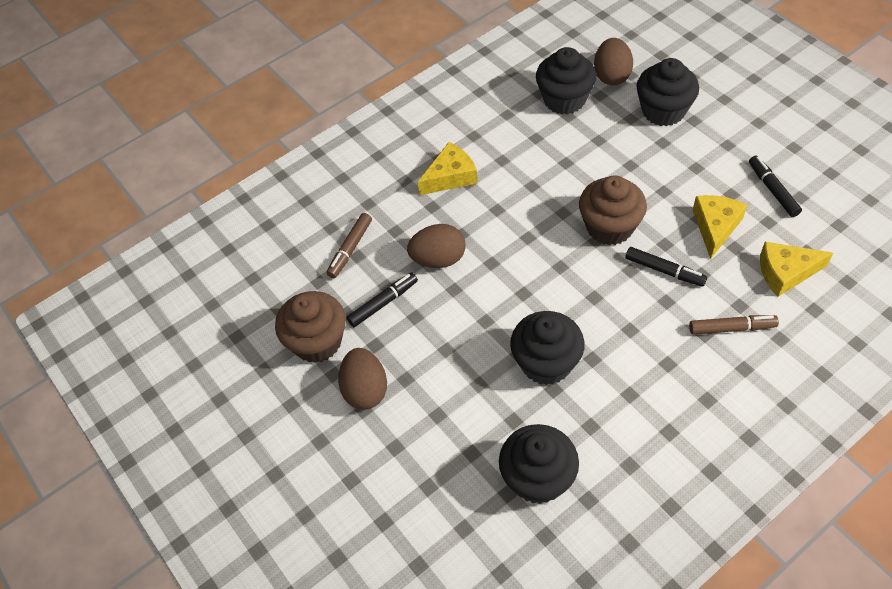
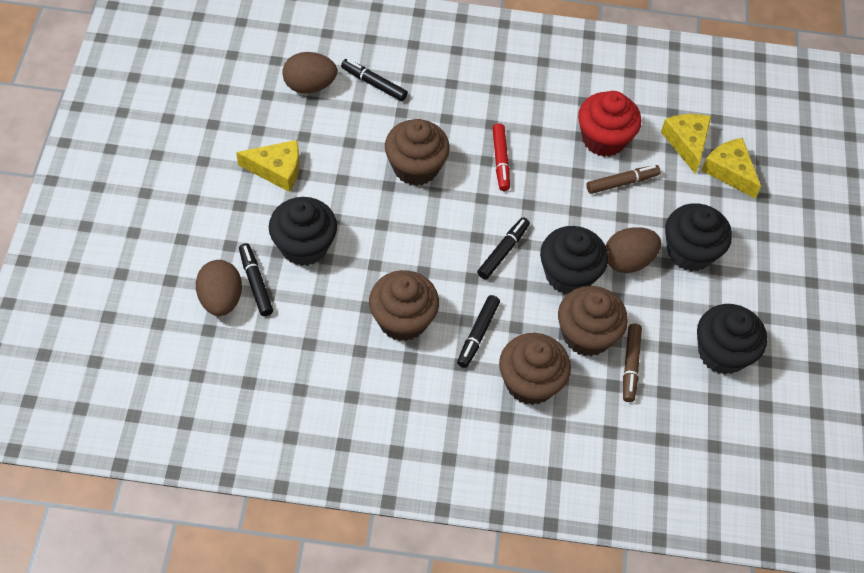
black marker: [347,272,418,327] [625,247,707,287] [749,155,802,217] = 3 -> [239,243,273,316] [341,59,408,101] [457,295,500,368] [477,217,530,279] = 4
brown cupcake: [275,291,346,363] [579,175,647,245] = 2 -> [369,270,439,341] [385,119,450,186] [499,333,571,405] [558,286,628,356] = 4
red cupcake: none = 0 -> [578,91,641,157] = 1
red marker: none = 0 -> [493,123,510,191] = 1

